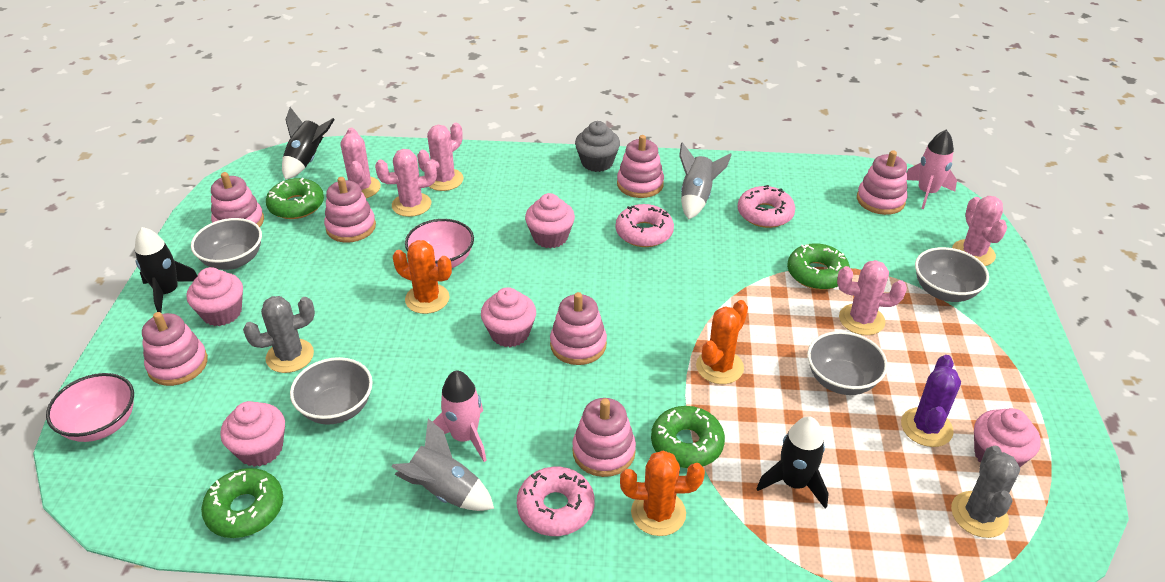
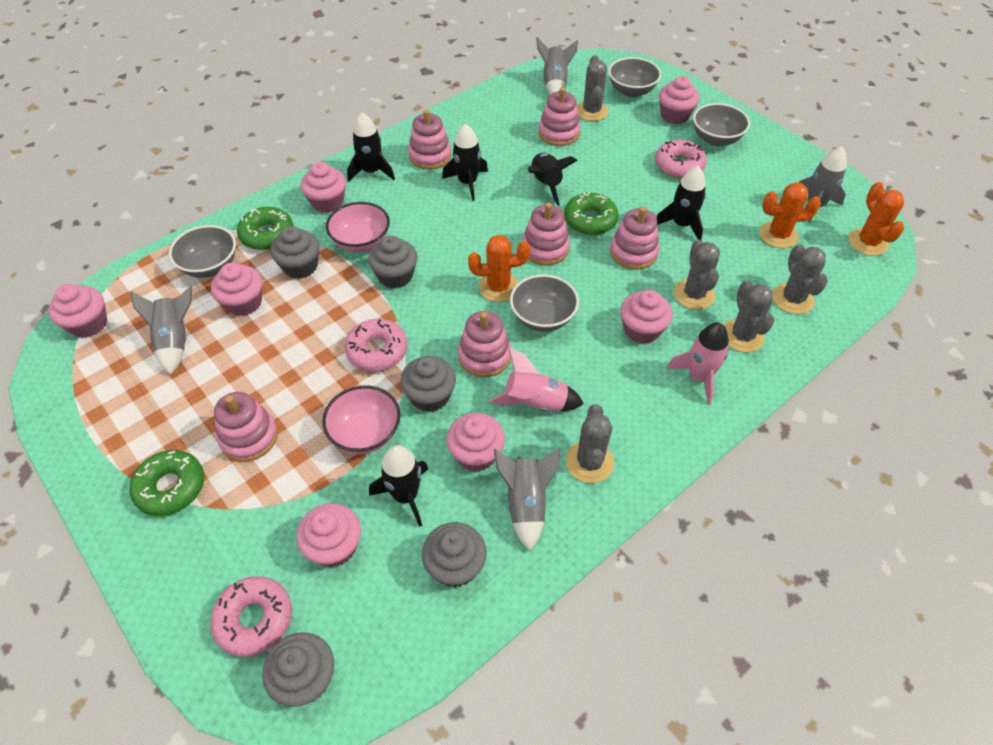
black rocket: [135,227,197,313] [282,107,335,180] [756,416,829,509] = 3 -> [347,113,395,182] [369,445,428,527] [442,123,488,201] [528,152,578,206] [657,166,706,240] = 5
green donut: [201,468,283,538] [266,178,324,219] [651,406,725,468] [787,243,850,290] = 4 -> [130,450,204,516] [237,207,294,250] [564,192,619,235] = 3
grey cactus: [243,296,315,373] [951,446,1020,538] = 2 -> [566,404,614,483] [577,55,609,121] [674,240,720,310] [724,280,774,352] [772,244,828,314] = 5
grey cupcake: [575,121,620,172] = 1 -> [262,632,334,707] [270,226,320,279] [368,236,418,288] [400,356,456,412] [422,522,487,587] = 5
grey rocket: [391,418,494,511] [679,142,732,219] = 2 -> [130,286,192,375] [494,447,561,551] [536,37,578,95] [799,146,847,223] = 4
pink cactus: [341,128,381,198] [375,149,437,217] [417,123,463,191] [837,260,907,335] [952,196,1007,266] = 5 -> none = 0
pink cupcake: [187,267,243,326] [220,401,285,467] [481,287,536,347] [525,193,575,248] [974,408,1041,467] = 5 -> [49,284,107,338] [211,263,263,316] [297,503,361,568] [301,162,346,213] [446,413,505,472] [620,290,673,344] [659,76,700,124] = 7
pink stacking toy: [142,312,208,386] [211,172,264,227] [324,177,376,243] [550,292,607,365] [572,398,636,477] [617,135,664,198] [857,150,908,215] = 7 -> [214,392,278,462] [408,109,452,170] [458,311,511,377] [522,202,570,265] [538,87,580,146] [610,206,659,270] = 6
purple cactus: [901,355,961,447] = 1 -> none = 0

